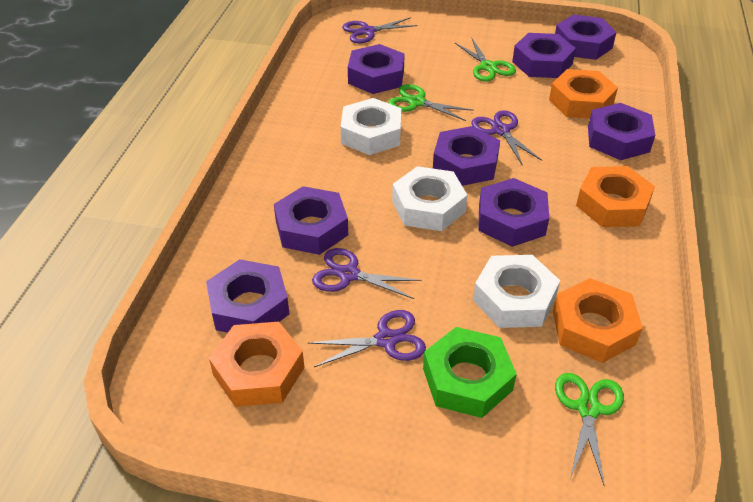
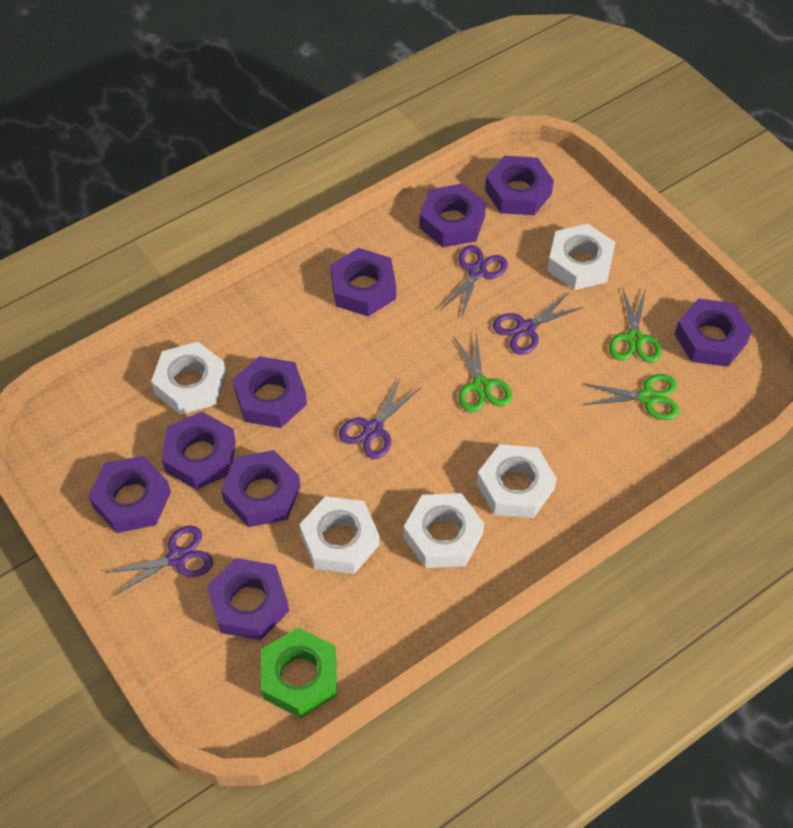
orange nut: [209,322,305,407] [549,69,618,119] [553,278,643,363] [576,166,655,227] = 4 -> none = 0
purple nut: [206,259,290,333] [274,186,348,255] [348,44,405,94] [433,126,500,186] [478,178,549,247] [512,33,576,78] [555,14,616,60] [588,103,655,160] = 8 -> [88,455,171,533] [162,412,236,490] [207,558,289,640] [221,450,301,527] [233,356,307,428] [330,248,396,317] [419,184,486,247] [485,156,554,215] [675,299,752,367] = 9
white nut: [341,98,401,155] [392,166,467,231] [473,255,560,328] = 3 -> [151,342,227,415] [299,496,379,574] [404,493,484,568] [477,444,557,518] [547,224,615,290] = 5

